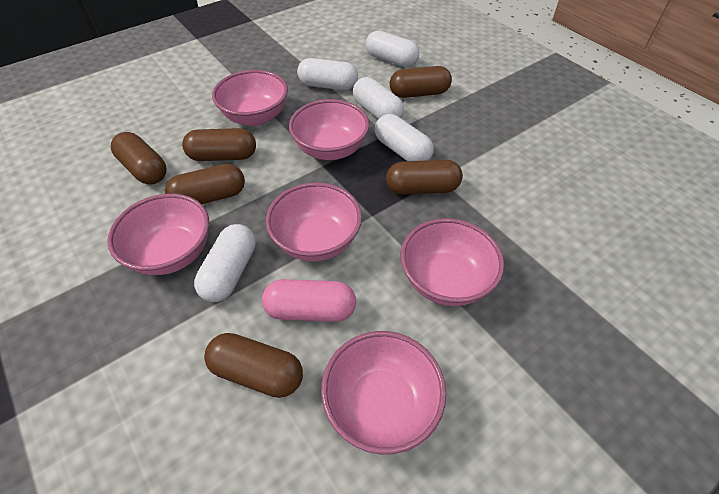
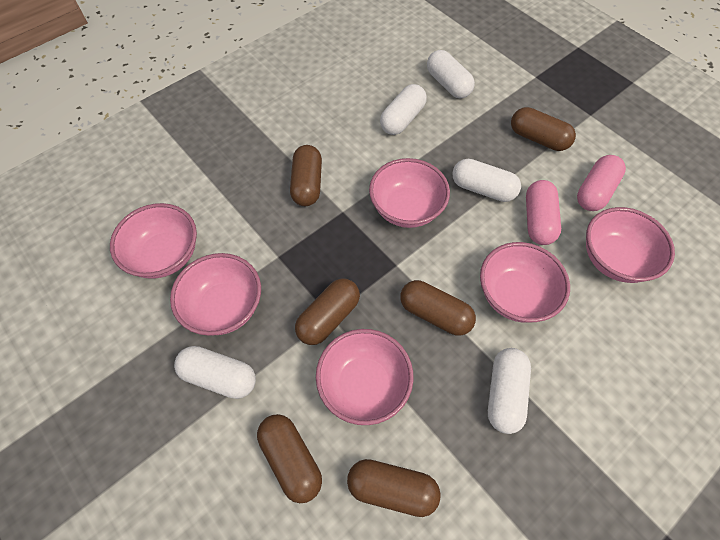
pink capsule: [262,279,356,322] = 1 -> [526,180,561,245] [577,155,626,211] = 2

